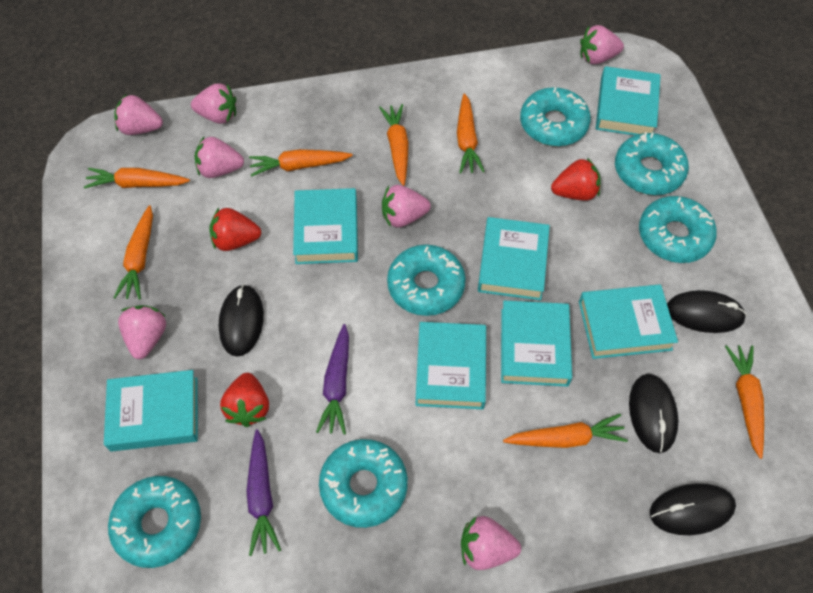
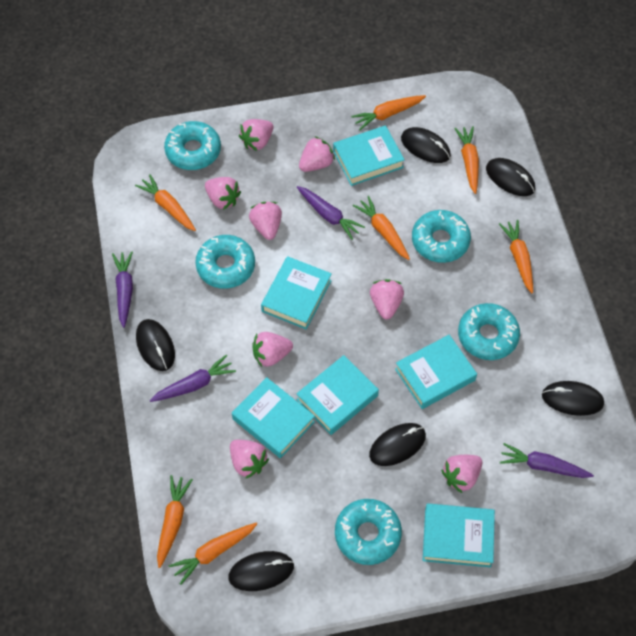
black mouse: [219,284,264,357] [629,374,678,453] [650,483,736,535] [667,290,747,333] = 4 -> [136,319,175,371] [228,551,294,591] [369,423,426,466] [401,127,451,163] [486,158,535,196] [542,381,604,416] = 6
pink strawberry: [114,94,163,135] [118,305,166,359] [191,83,236,124] [194,137,244,178] [382,185,431,228] [461,516,521,570] [580,25,624,64] = 7 -> [205,177,241,210] [230,440,269,479] [239,119,273,151] [249,202,282,240] [252,332,293,367] [299,136,335,172] [370,279,404,319] [441,455,482,493] = 8
purple carrot: [246,429,281,556] [316,324,349,435] = 2 -> [112,251,133,328] [150,354,236,402] [297,186,365,240] [500,443,594,478] = 4
red strawberry: [209,208,261,251] [220,373,269,427] [551,158,601,201] = 3 -> none = 0
turquoise book: [104,370,198,452] [293,188,358,264] [415,322,486,409] [478,217,550,300] [501,300,572,387] [579,284,678,359] [596,66,661,135] = 7 -> [232,377,315,458] [261,256,332,329] [296,355,379,435] [333,125,405,186] [395,335,477,409] [423,503,495,567] = 6
turquoise donut: [108,476,201,568] [319,439,408,528] [387,245,466,316] [520,87,591,146] [615,132,689,195] [639,196,717,263] = 6 -> [164,121,221,170] [195,235,255,289] [335,499,402,565] [412,210,471,263] [458,303,520,360] = 5

